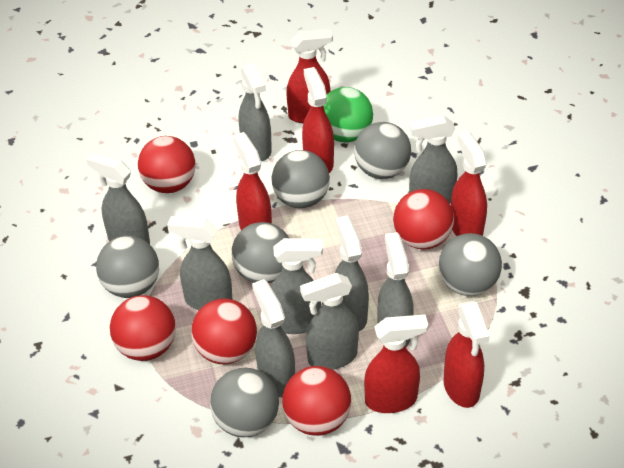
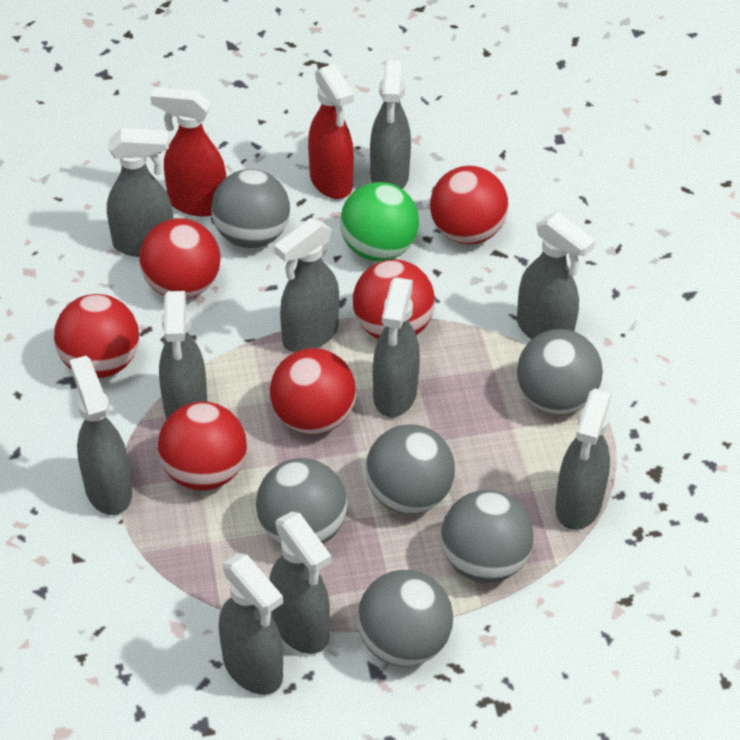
grey spray bottle: [86,152,150,244] [167,216,232,310] [239,63,272,161] [252,279,295,397] [271,238,323,334] [300,273,359,370] [335,215,369,331] [377,232,414,347] [409,115,457,204] = 9 -> [69,356,132,515] [107,128,173,257] [159,291,207,419] [219,553,283,695] [270,511,331,654] [274,218,339,352] [370,61,411,189] [373,278,420,417] [517,212,595,340] [555,388,612,530] = 10
red ball: [110,295,176,361] [138,136,195,193] [191,299,257,364] [282,366,351,436] [393,189,454,250] = 5 -> [54,294,139,378] [139,218,220,299] [158,402,247,491] [270,348,356,435] [353,260,435,339] [430,166,508,245] = 6
red spray bottle: [233,132,272,230] [286,29,333,123] [302,67,334,173] [364,315,428,413] [443,301,490,408] [451,131,487,236] = 6 -> [150,87,226,216] [308,64,354,199] = 2

